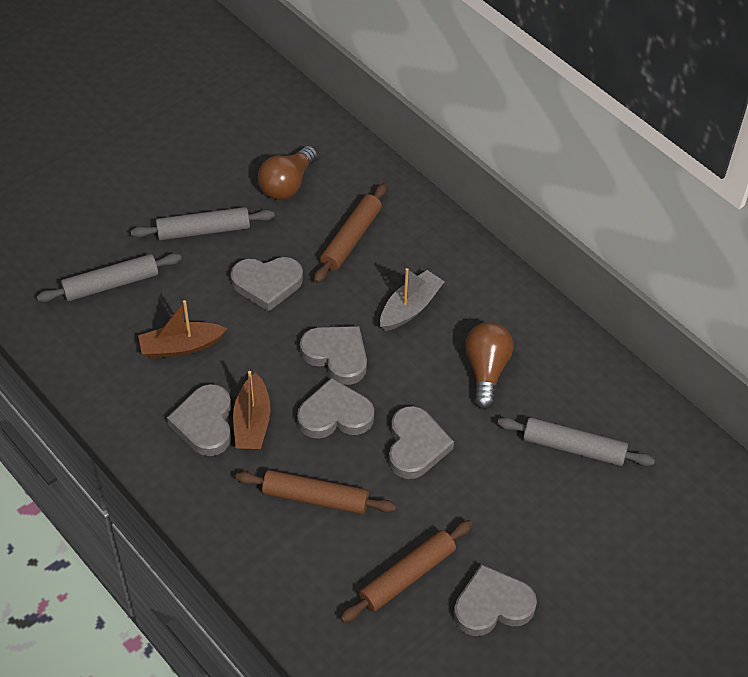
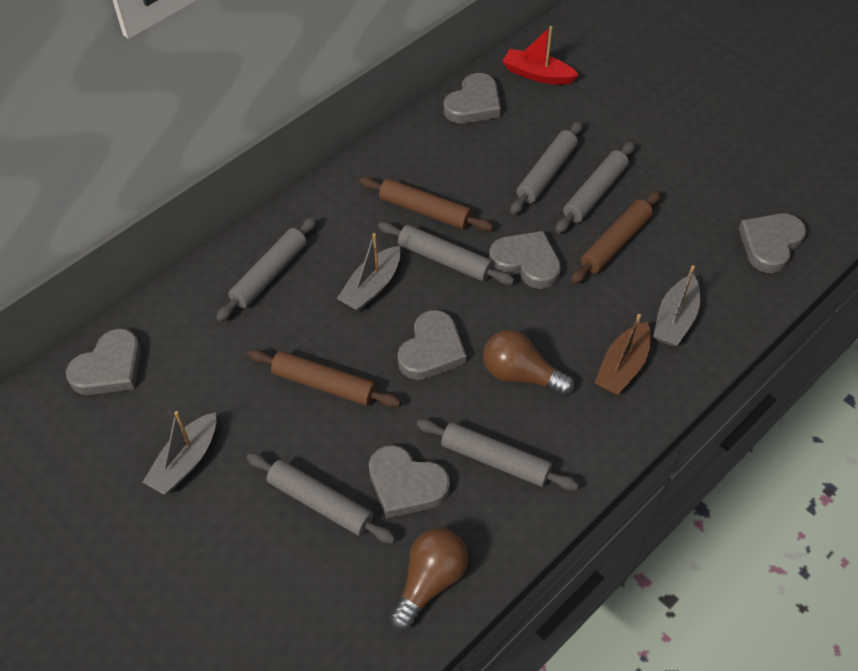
brown boat: [138,300,227,358] [233,371,271,450] = 2 -> [595,314,651,395] = 1
grey boat: [380,268,445,331] = 1 -> [143,411,216,495] [337,233,401,311] [653,265,700,347] = 3
grey rolling pin: [36,253,182,302] [131,207,275,240] [497,417,655,466] = 3 -> [216,217,317,322] [247,453,396,544] [378,222,515,285] [417,419,579,491] [510,121,583,215] [555,141,635,234] = 6
red boat: none = 0 -> [502,26,579,85] = 1

